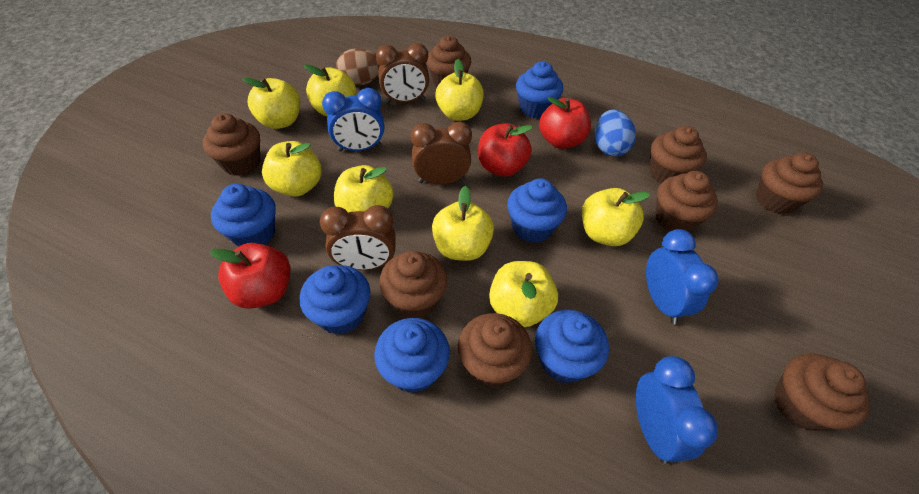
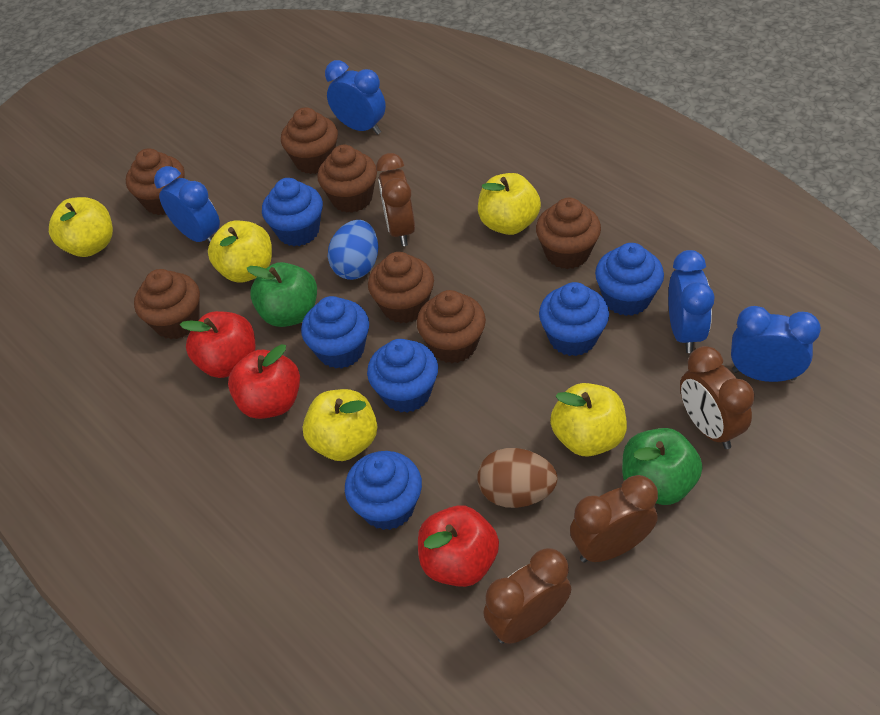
blue clock: [322,88,384,152] [636,356,718,464] [646,229,718,324] = 3 -> [154,166,220,243] [325,60,386,135] [668,250,715,353] [731,306,821,382] = 4
brown clock: [320,205,396,270] [376,43,429,103] [411,122,472,184] = 3 -> [376,153,415,246] [483,548,571,644] [570,475,658,563] [680,346,754,449] = 4
brown cupcake: [203,113,260,176] [379,251,447,318] [426,36,471,87] [458,313,532,387] [650,126,707,183] [655,171,718,232] [756,153,823,214] [774,353,870,431] = 8 -> [126,148,185,215] [134,269,200,339] [281,107,338,174] [317,145,377,213] [368,252,434,323] [417,290,486,363] [536,198,601,269] = 7
green apple: none = 0 -> [247,262,317,327] [622,428,702,505] = 2
yellow apple: [242,77,300,129] [262,141,322,197] [304,64,356,116] [334,165,394,212] [432,186,494,261] [435,59,484,121] [489,261,558,327] [582,188,650,246] = 8 -> [49,197,113,257] [208,221,272,283] [303,389,377,461] [478,173,541,235] [550,383,627,457] = 5

